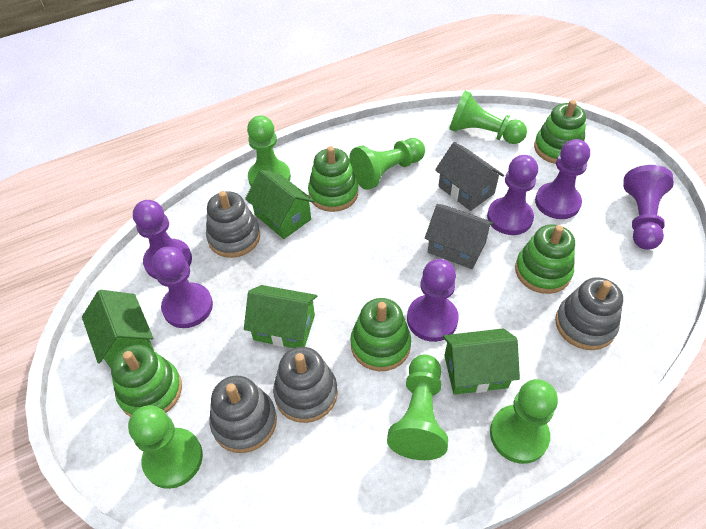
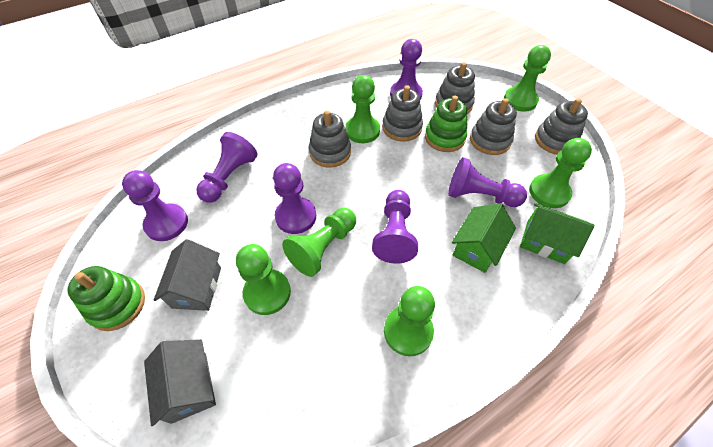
green house: [82,290,154,368] [244,285,317,348] [245,170,315,239] [443,328,520,395] = 4 -> [452,204,516,273] [520,203,594,264] = 2
green stacking toy: [111,345,182,417] [308,146,358,212] [350,298,411,371] [515,224,575,294] [534,100,586,164] = 5 -> [67,266,145,331] [425,96,467,152] = 2
grey stacking toy: [206,191,260,258] [210,376,277,453] [273,347,338,423] [555,277,623,350] = 4 -> [309,110,351,168] [382,85,423,142] [435,62,475,114] [470,98,517,155] [535,98,588,154] = 5

